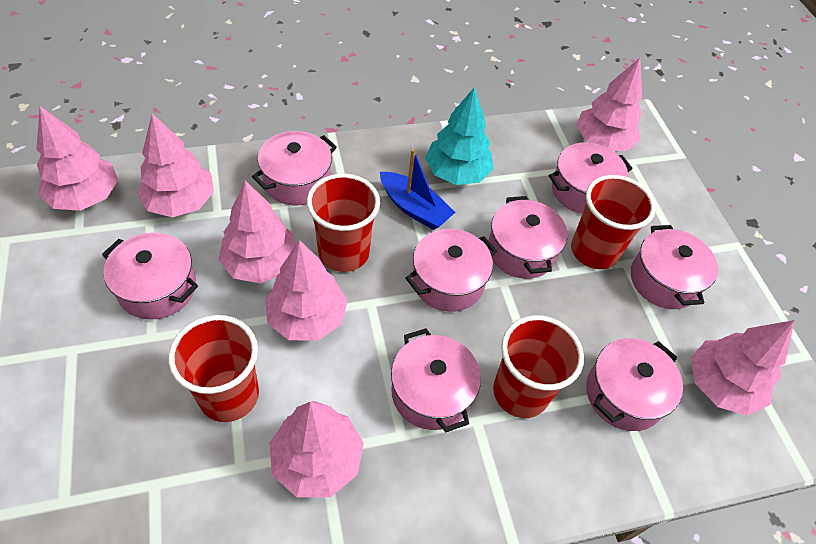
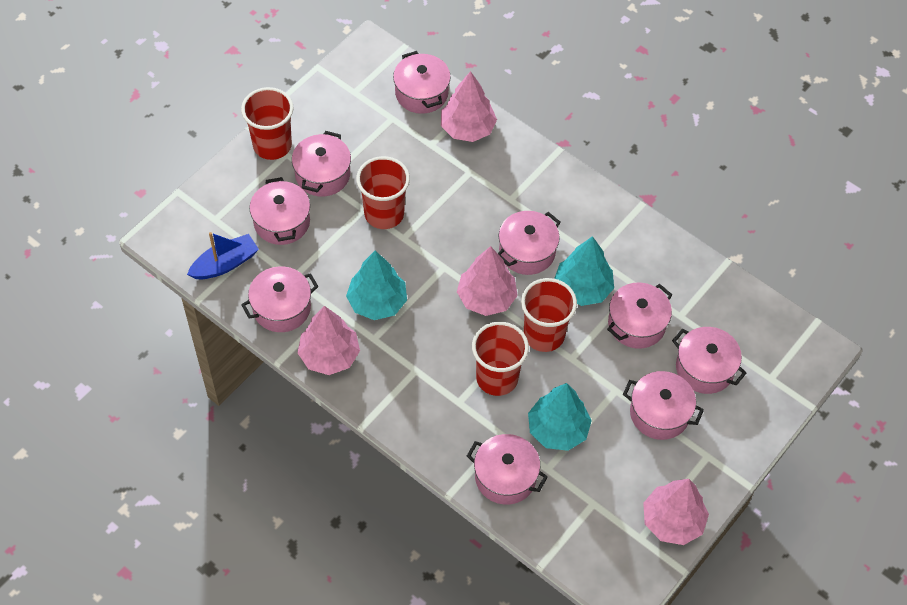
pink pot: [102,232,198,320] [252,131,337,205] [391,328,481,432] [406,229,497,312] [488,196,568,279] [549,142,633,214] [586,338,683,431] [631,225,718,309] = 8 -> [241,266,319,332] [250,177,310,245] [292,131,351,197] [393,51,451,114] [467,434,548,504] [498,211,561,275] [607,282,672,349] [623,371,704,440] [672,327,747,394] = 9
pink tree: [36,106,118,211] [137,114,214,218] [218,180,296,284] [265,240,348,341] [269,401,364,497] [576,58,642,151] [691,320,795,416] = 7 -> [298,306,360,375] [441,71,497,142] [457,246,518,316] [643,479,709,545] = 4
turquoise tree: [425,87,493,185] = 1 -> [346,251,407,320] [528,383,592,451] [554,236,614,306] = 3

